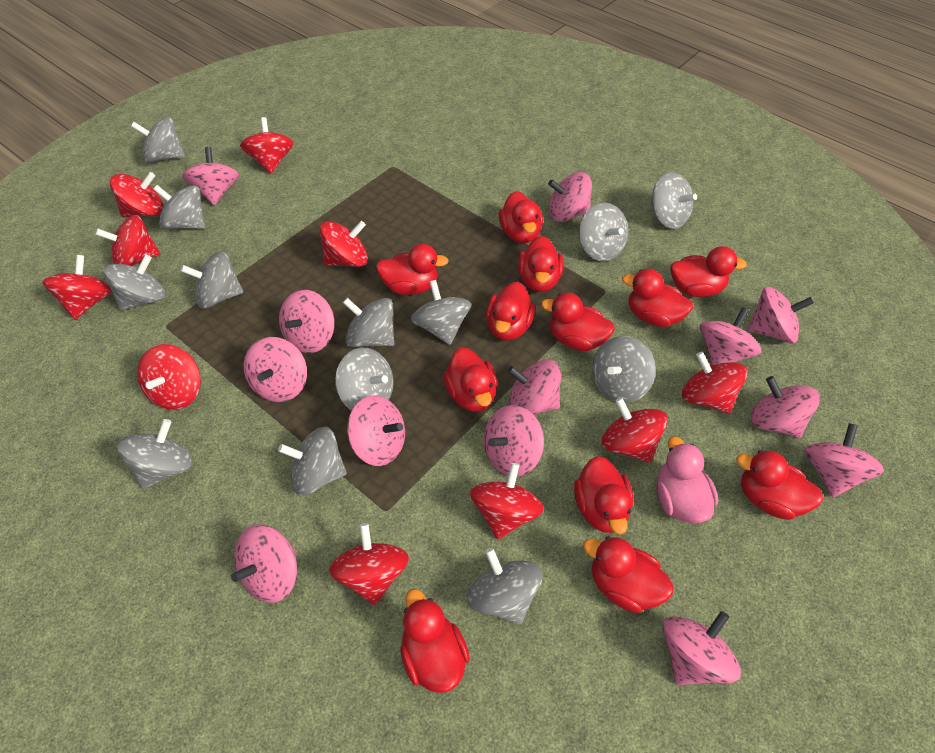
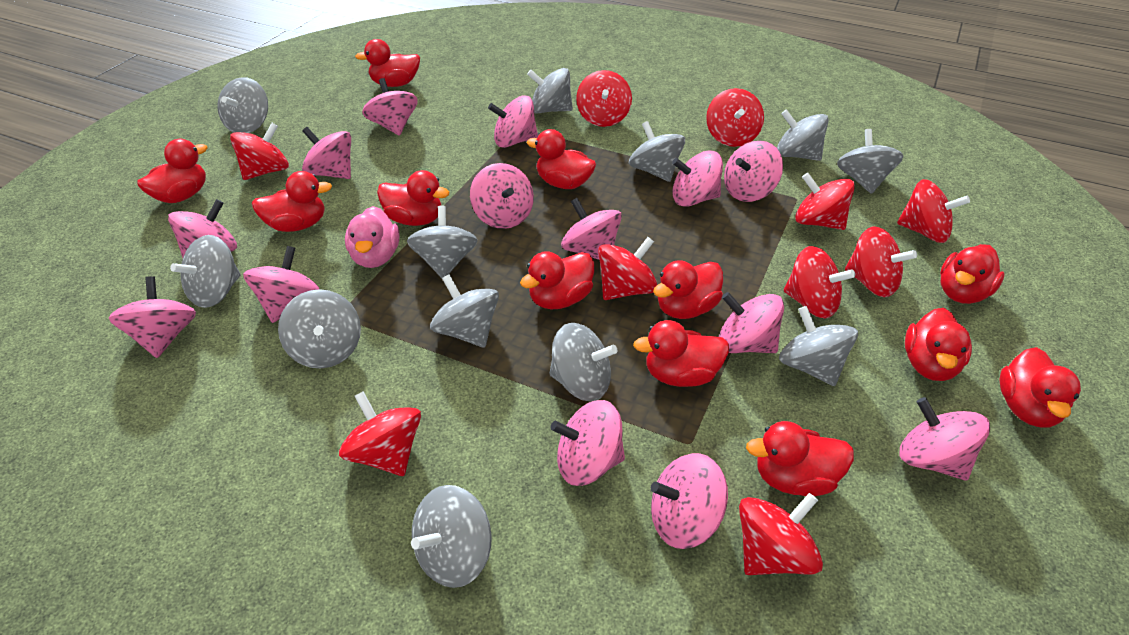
grey spinning top: [103,254,165,311] [117,419,193,489] [131,117,185,163] [153,185,205,229] [180,252,243,309] [278,427,347,496] [335,348,394,411] [343,298,394,347] [411,280,471,345] [467,548,543,624] [579,203,628,261] [592,336,656,403] [650,172,697,229] = 13 -> [170,235,240,308] [217,77,268,133] [278,289,361,368] [407,206,478,278] [411,485,492,588] [430,274,499,348] [527,68,573,113] [549,323,617,402] [629,121,685,182] [777,109,829,161] [779,306,858,386] [837,129,903,194] = 12
pink spinning top: [182,147,239,205] [231,525,297,603] [244,337,307,402] [279,290,335,353] [347,395,405,466] [484,405,544,477] [508,359,561,415] [548,172,592,222] [663,611,741,685] [700,307,761,366] [747,287,814,343] [750,376,820,438] [804,423,884,498] = 13 -> [109,276,196,358] [168,199,237,258] [243,246,319,323] [302,127,351,179] [362,78,418,136] [470,163,534,229] [488,96,538,148] [551,400,625,486] [561,198,622,260] [651,453,728,549] [672,151,723,207] [719,292,784,353] [724,141,783,202] [899,397,990,480] = 14

